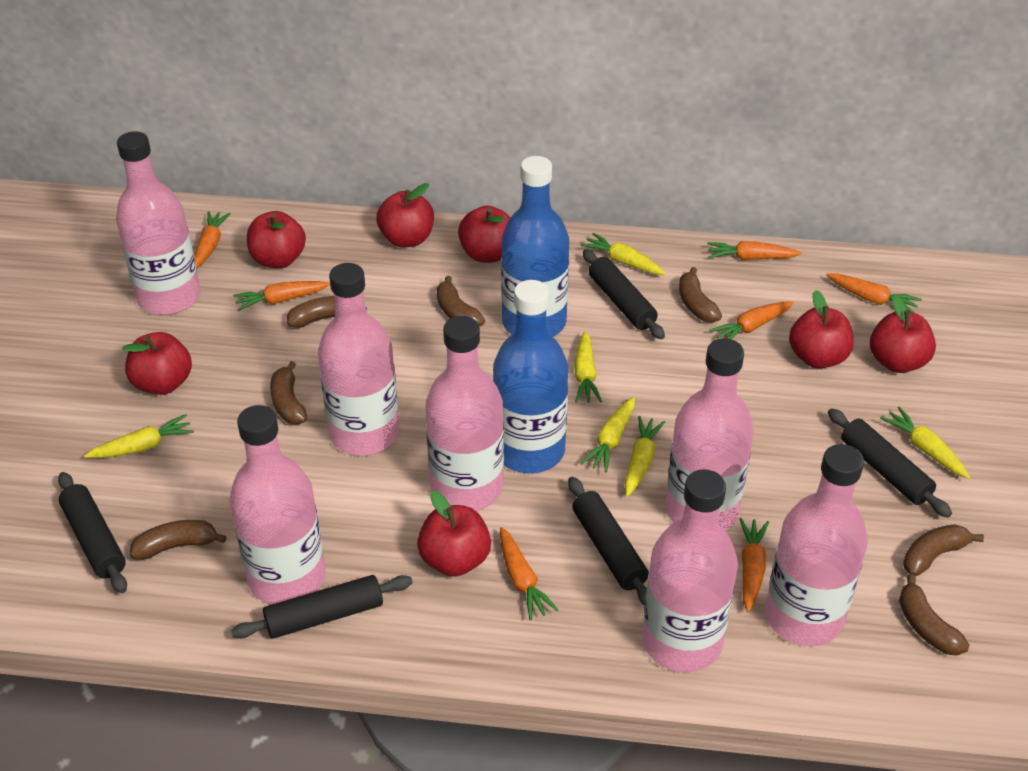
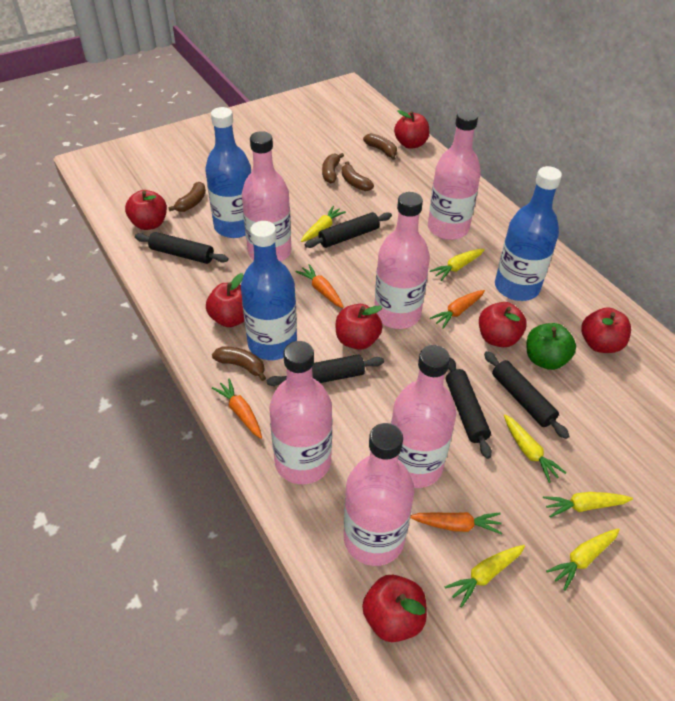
blue bottle: [493,280,568,473] [501,156,569,337] = 2 -> [205,107,251,238] [241,221,297,360] [495,166,562,301] = 3
brown banana: [130,520,227,560] [270,361,307,424] [287,296,367,328] [436,276,485,327] [679,267,722,322] [899,574,969,656] [903,524,984,576] = 7 -> [168,182,206,212] [212,347,266,381] [322,153,344,183] [342,162,374,191] [363,133,397,160] = 5
green apple: none = 0 -> [527,323,576,370] = 1
orange carrot: [194,211,231,269] [233,281,330,311] [500,527,558,620] [707,241,802,260] [709,301,794,339] [739,518,769,612] [826,273,922,313] = 7 -> [212,379,262,438] [295,264,344,308] [410,512,502,534] [430,290,485,329] = 4
pink bottle: [116,131,200,315] [230,405,325,604] [318,263,399,455] [426,316,504,511] [642,469,738,672] [665,338,754,531] [765,444,868,646] = 7 -> [242,131,291,262] [269,341,332,484] [344,423,415,566] [374,192,430,329] [391,345,456,488] [428,110,481,240] = 6

